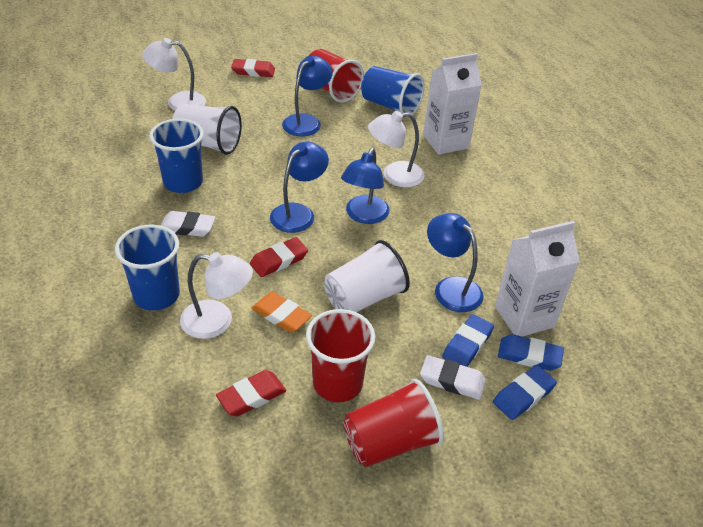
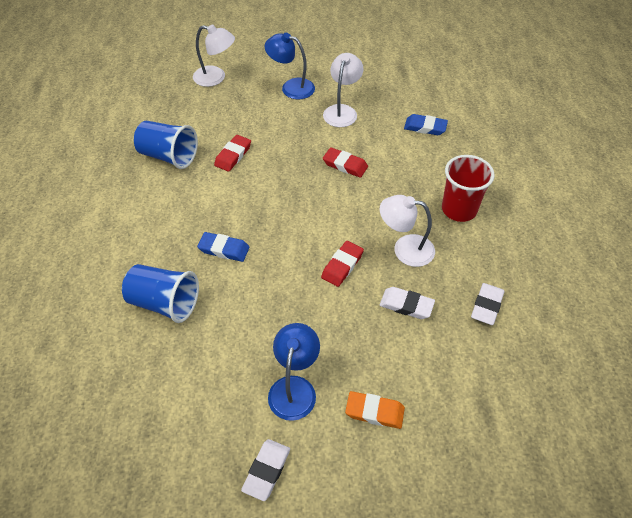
blue cup: [115,225,180,310] [149,118,204,193] [361,66,424,118] = 3 -> [122,264,199,323] [134,121,198,169] = 2
blue eraser: [442,314,494,367] [493,365,557,420] [498,334,564,371] = 3 -> [197,232,250,262] [404,114,448,135] = 2
blue lamp: [270,141,329,233] [282,56,333,136] [341,148,390,224] [427,213,484,312] = 4 -> [265,33,315,99] [268,323,320,421] = 2
red cup: [306,309,375,402] [309,49,364,103] [343,379,444,467] = 3 -> [442,155,495,222] = 1
white carton: [423,53,482,155] [495,221,580,336] = 2 -> none = 0
white cup: [172,104,242,155] [324,240,410,312] = 2 -> none = 0
white eraser: [161,211,216,237] [420,355,486,400] = 2 -> [241,439,290,501] [380,287,435,319] [471,283,504,325] = 3

